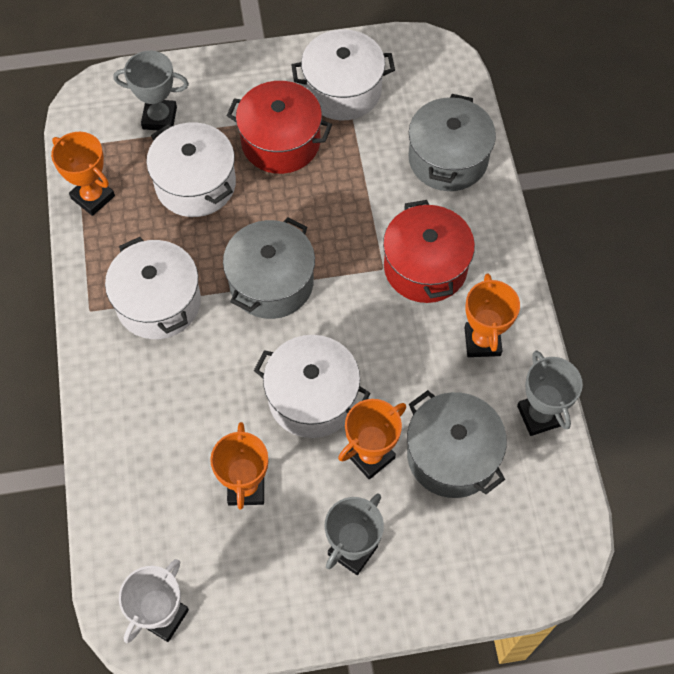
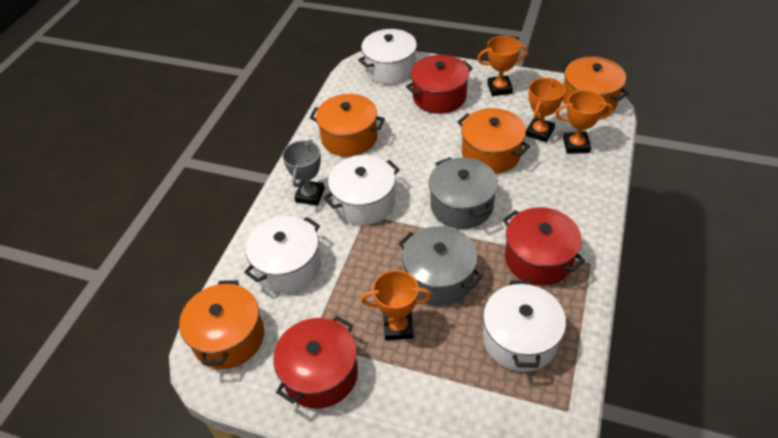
grey pot: [223,217,315,319] [407,390,507,498] [408,94,496,191] = 3 -> [398,226,483,306] [429,157,498,229] = 2
grey trophy: [113,51,189,130] [325,493,384,575] [517,350,583,436] = 3 -> [282,139,325,205] = 1
orange pot: none = 0 -> [179,280,264,369] [310,94,385,157] [457,108,530,174] [561,57,629,116] = 4
red pot: [227,81,332,174] [383,200,475,303] = 2 -> [273,316,358,409] [406,55,473,114] [503,207,585,286] = 3
white trophy: [119,559,189,643] = 1 -> none = 0

